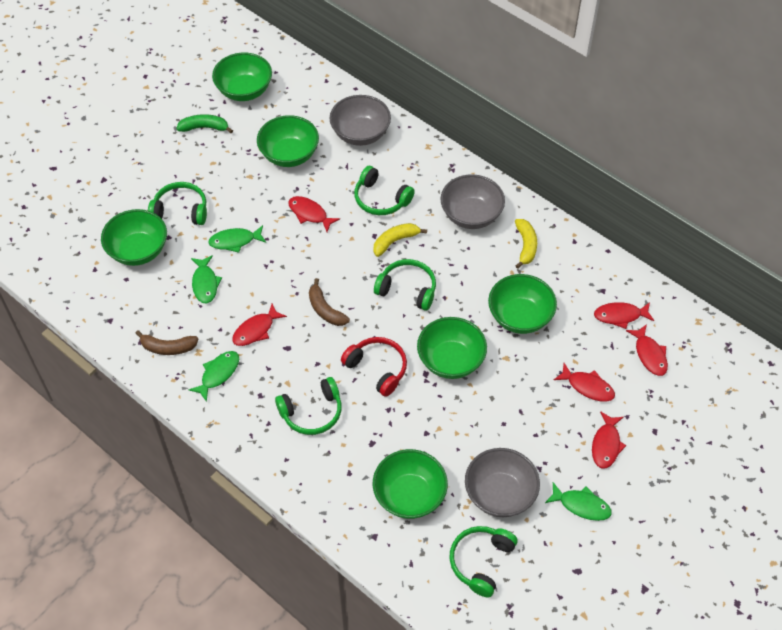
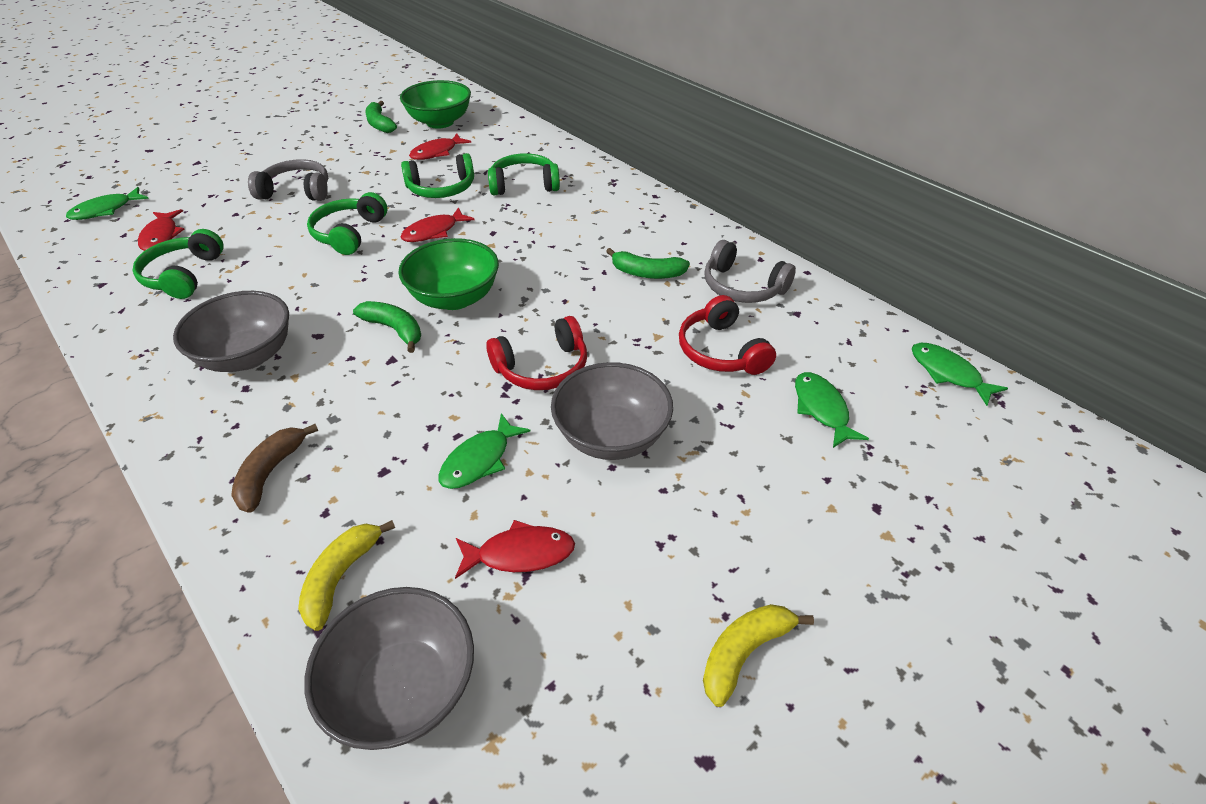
brown banana: [135,330,198,355] [309,278,350,326] = 2 -> [231,424,318,513] = 1
green banana: [176,114,233,133] = 1 -> [353,301,421,353] [365,101,397,133] [606,248,690,279] = 3
green bowl: [101,209,167,266] [212,53,272,101] [257,115,319,167] [373,449,448,519] [417,317,487,379] [488,274,557,334] = 6 -> [398,238,499,310] [400,80,471,129] = 2
green headphones: [148,182,207,225] [275,377,342,435] [354,166,415,215] [374,259,436,311] [449,526,518,598] = 5 -> [133,229,224,299] [307,192,387,255] [401,153,474,198] [488,153,560,195] = 4
grey headphones: none = 0 -> [248,159,328,201] [704,240,796,303] = 2
red fish: [232,304,287,346] [288,196,340,232] [554,363,615,402] [592,411,626,468] [594,302,654,329] [626,324,668,376] = 6 -> [138,209,184,251] [400,207,474,242] [409,133,471,160] [455,520,575,579] = 4
red headphones: [341,337,407,397] = 1 -> [486,316,587,390] [679,295,776,375] = 2

